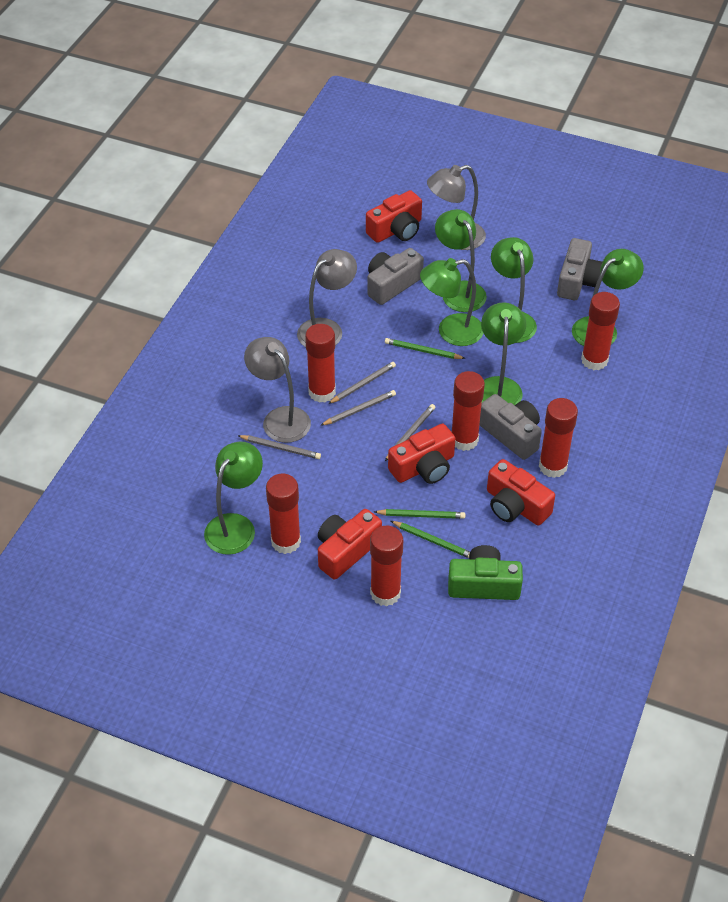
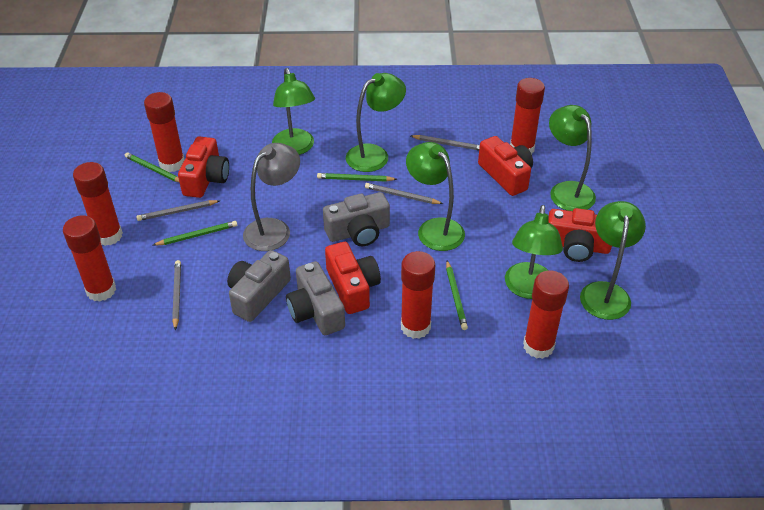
green camera: [448,545,523,600] = 1 -> none = 0
green pencil: [374,509,465,519] [385,338,466,359] [391,521,470,558] = 3 -> [125,152,179,182] [153,221,237,246] [317,173,397,182] [446,261,468,330] = 4
grey lamp: [244,337,311,443] [297,249,357,347] [427,165,486,250] = 3 -> [243,143,300,251] = 1

